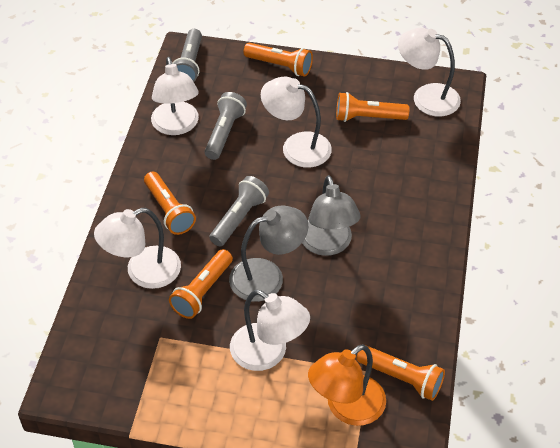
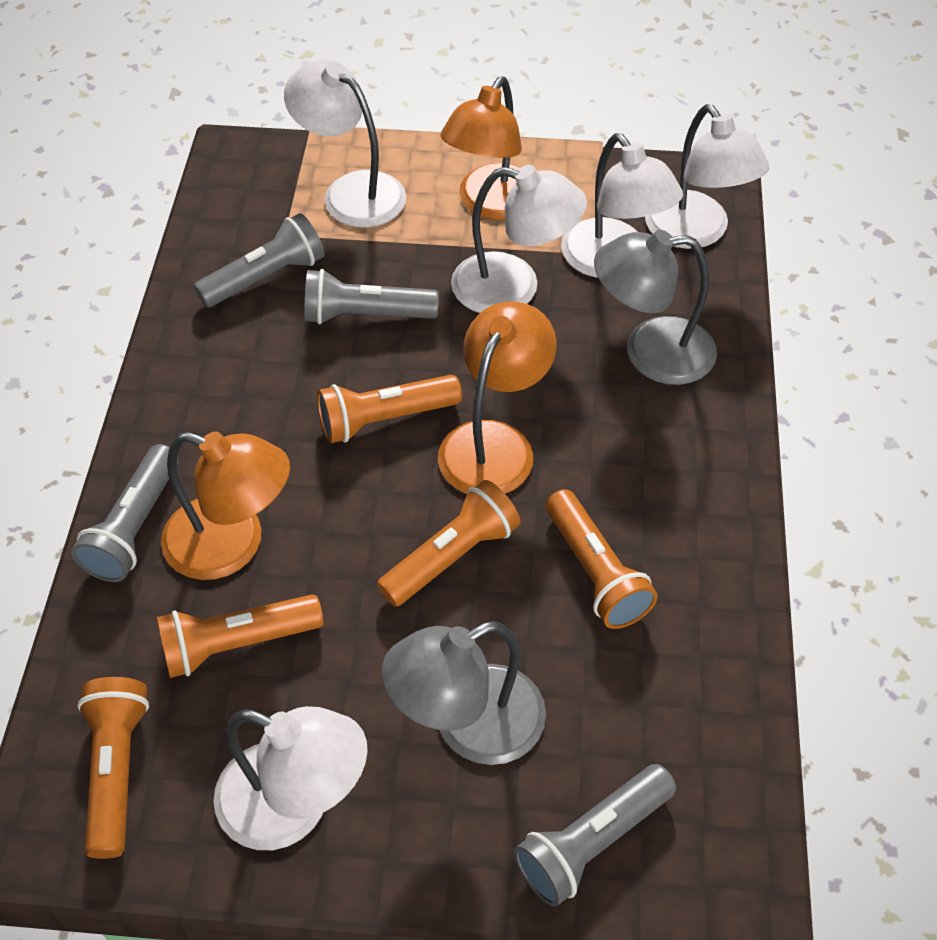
grey flashlight: [172,29,202,82] [205,92,247,160] [209,176,269,246] = 3 -> [71,444,178,582] [194,213,324,307] [304,269,439,325] [514,764,676,907] = 4
orange lamp: [308,344,386,426] = 1 -> [161,431,290,580] [438,302,557,494] [440,76,522,220] = 3

